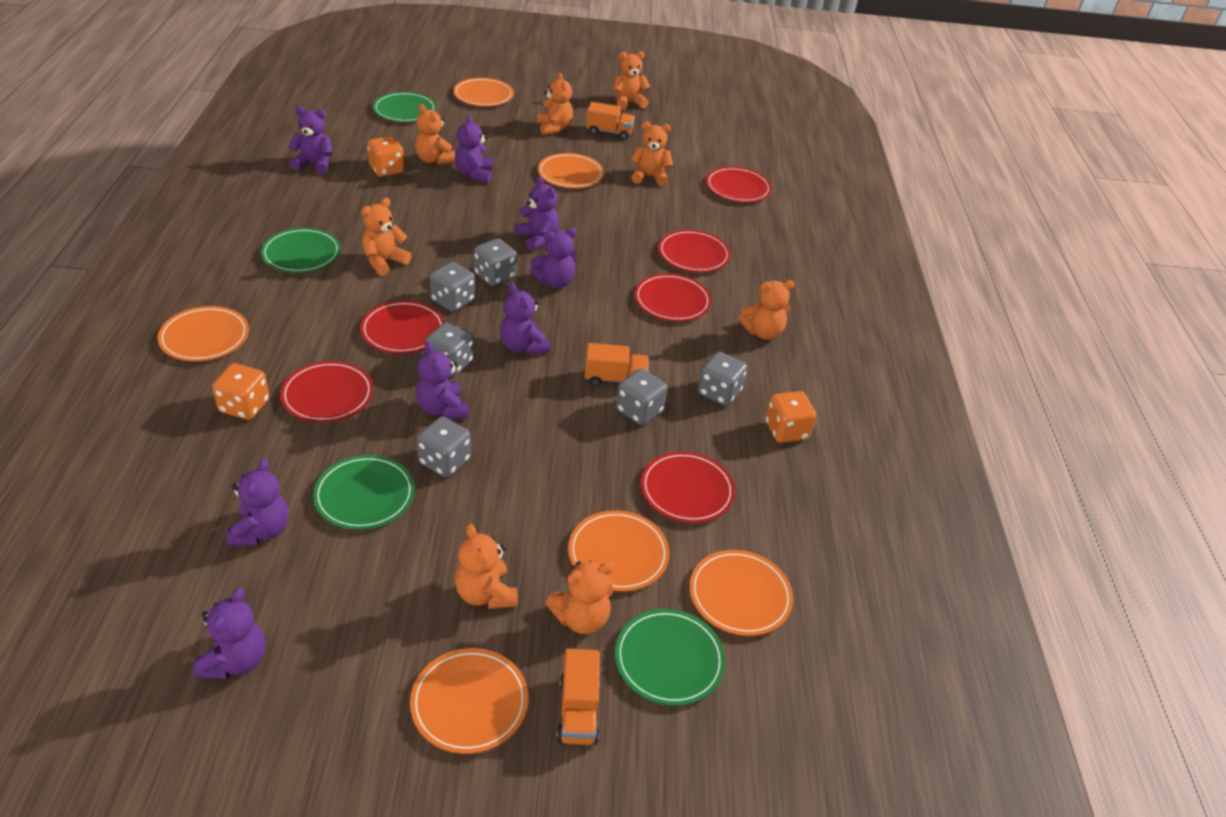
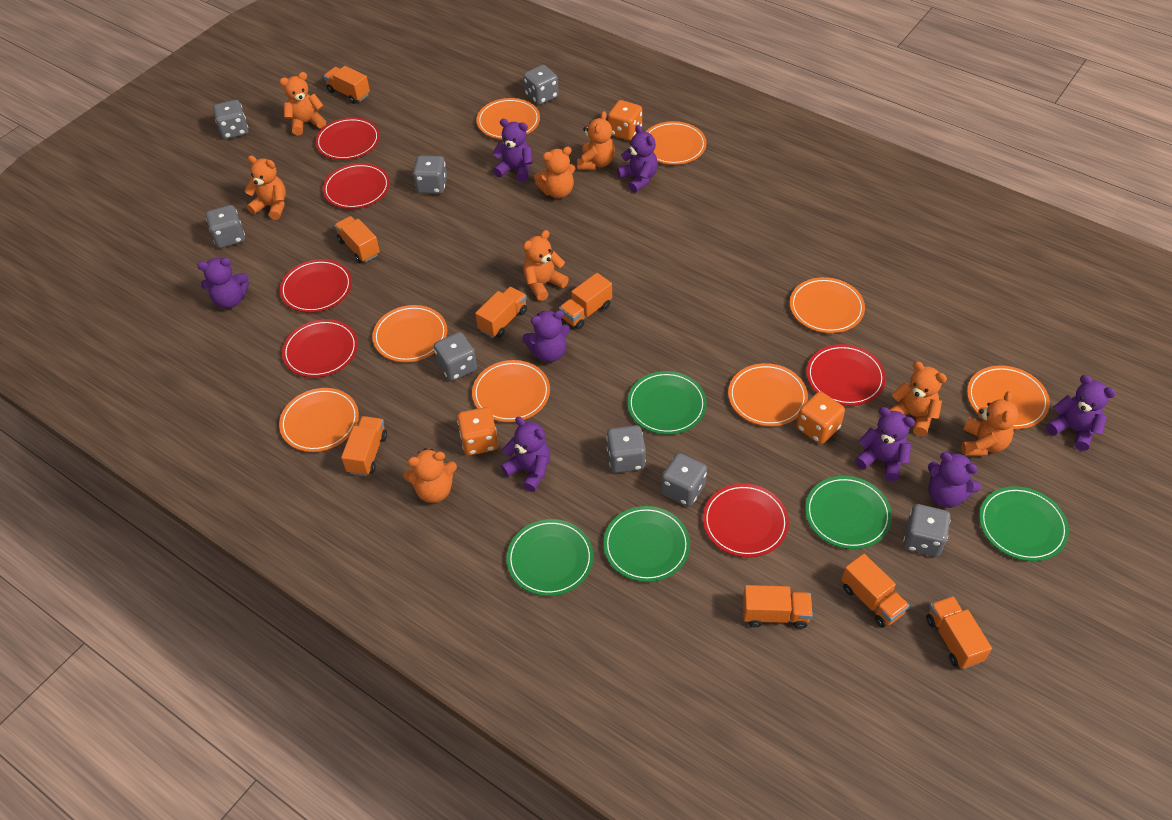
green plate: [261,228,341,273] [313,455,415,530] [373,92,437,122] [615,609,725,706] = 4 -> [506,519,594,596] [603,506,690,582] [627,371,707,435] [805,476,892,549] [979,486,1069,561] = 5
grey dice: [417,417,471,477] [425,322,474,376] [430,262,475,312] [474,238,517,286] [616,369,667,425] [698,352,747,406] = 6 -> [206,205,245,248] [213,100,248,139] [413,156,447,194] [434,332,477,381] [523,65,559,105] [606,425,646,473] [661,453,707,506] [903,504,951,557] = 8
orange plate: [157,306,249,361] [410,648,528,754] [453,78,514,106] [538,153,604,188] [568,510,670,591] [689,550,793,636] = 6 -> [279,388,359,452] [372,305,447,362] [472,360,550,422] [477,98,540,139] [646,121,707,165] [728,363,808,426] [790,277,865,333] [967,365,1050,429] = 8
orange truck: [557,649,600,745] [585,343,649,387] [586,102,635,140] = 3 -> [324,66,370,104] [334,216,380,263] [341,416,387,476] [475,287,527,338] [559,273,612,329] [743,585,813,629] [841,554,909,628] [926,596,992,669] = 8

